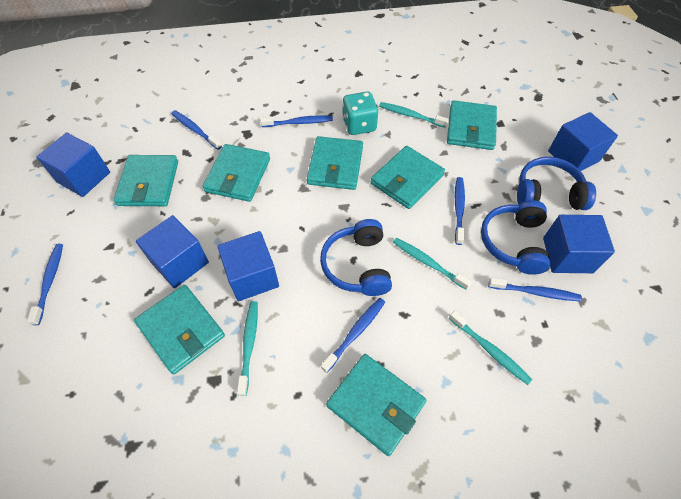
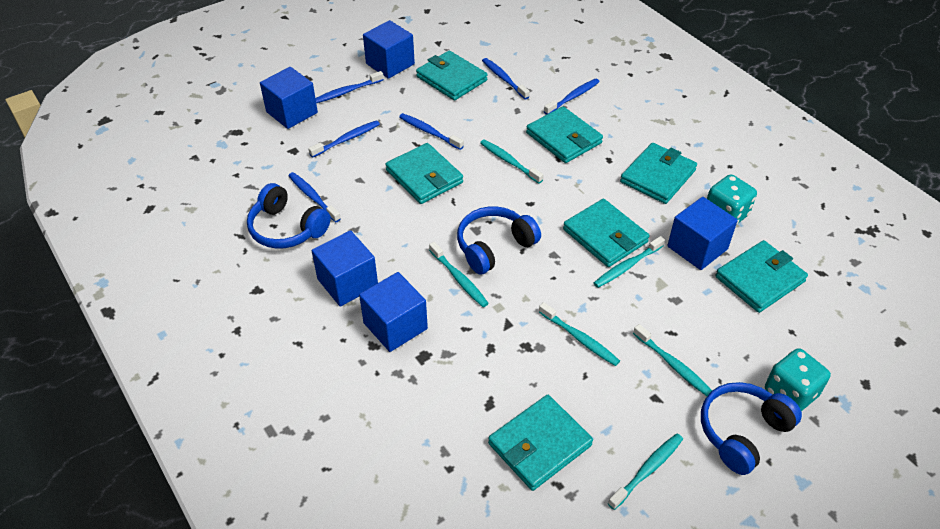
turquoise dice: [342,92,378,135] = 1 -> [707,174,757,225] [765,348,831,411] = 2
turquoise toothbrush: [237,301,258,396] [379,102,449,128] [393,238,472,290] [449,310,532,385] = 4 -> [429,242,489,307] [480,139,543,183] [539,302,620,366] [594,236,665,288] [608,434,683,510] [633,324,712,396] = 6

